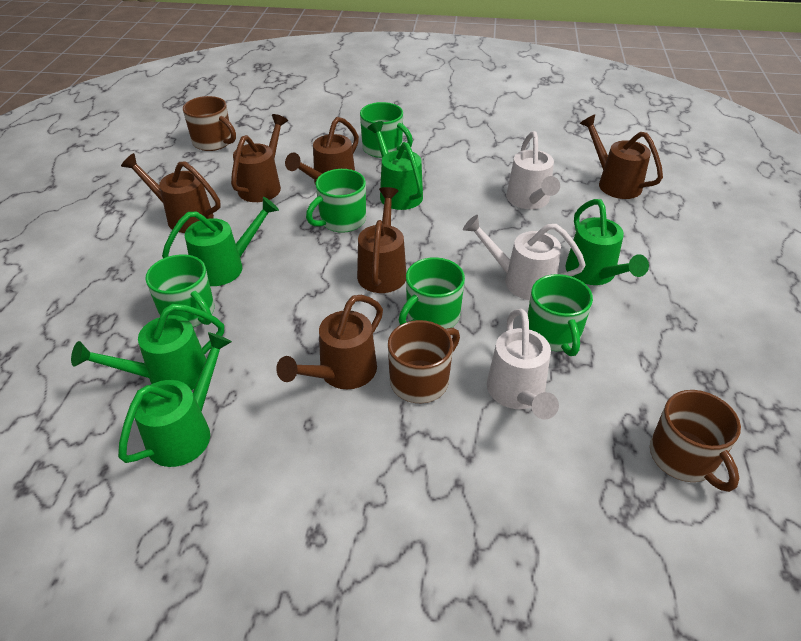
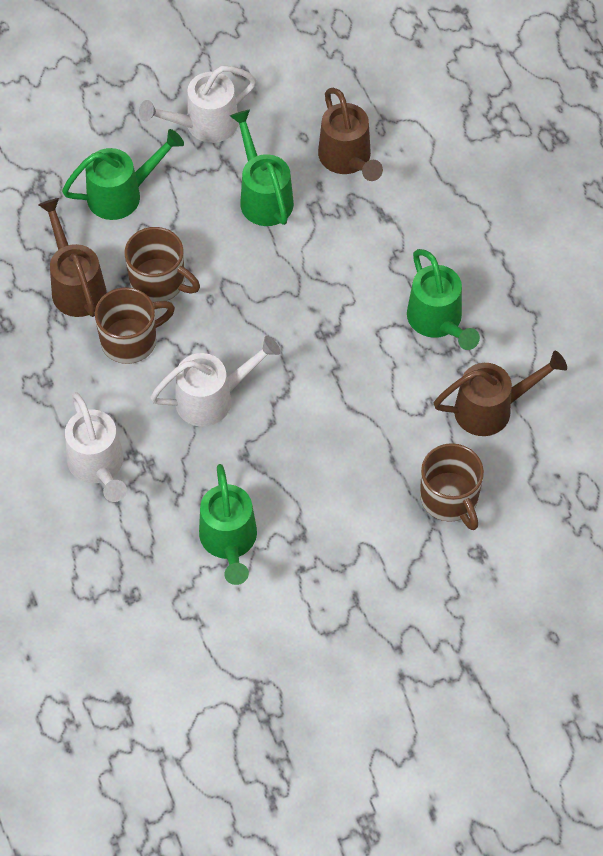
brown watering can: [121,153,220,233] [231,114,288,202] [276,295,383,389] [285,117,359,185] [357,187,406,293] [579,114,663,199] = 6 -> [38,198,107,317] [318,88,383,181] [434,351,567,436] = 3
green mug: [145,254,214,327] [306,169,366,233] [360,102,413,158] [399,257,465,329] [528,274,593,356] = 5 -> none = 0
green watering can: [71,304,224,390] [118,332,232,467] [162,197,279,286] [367,121,423,210] [565,199,649,285] = 5 -> [62,129,184,220] [199,464,257,585] [230,110,294,226] [407,249,480,350] = 4

